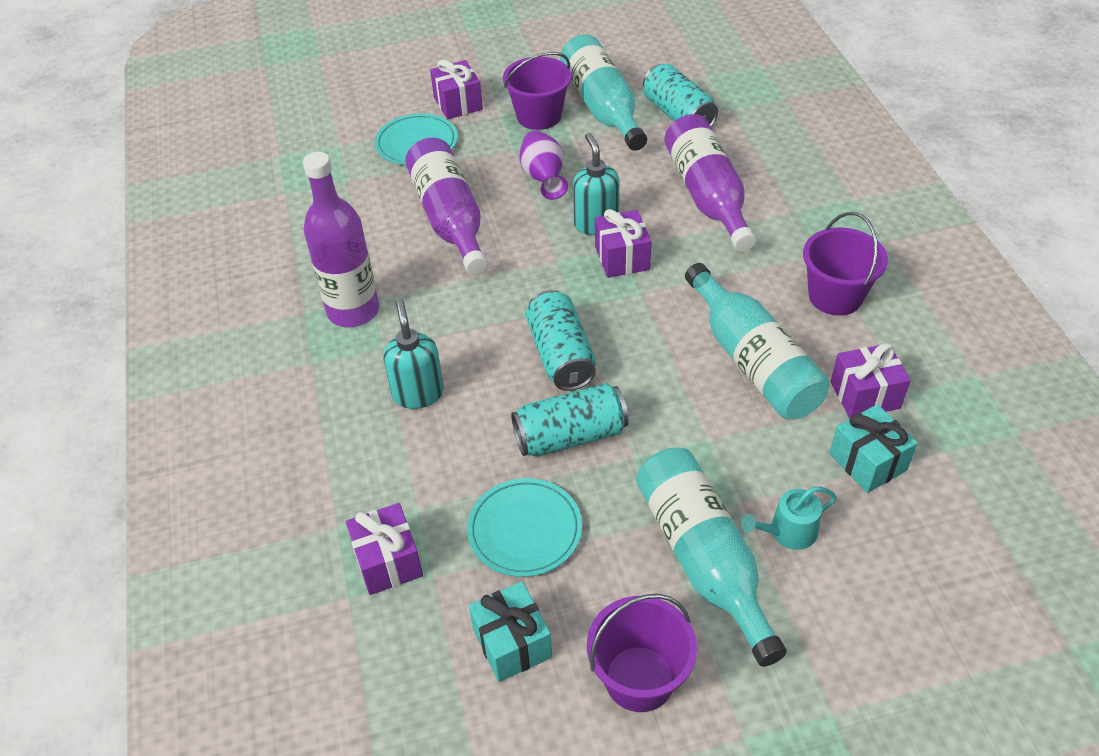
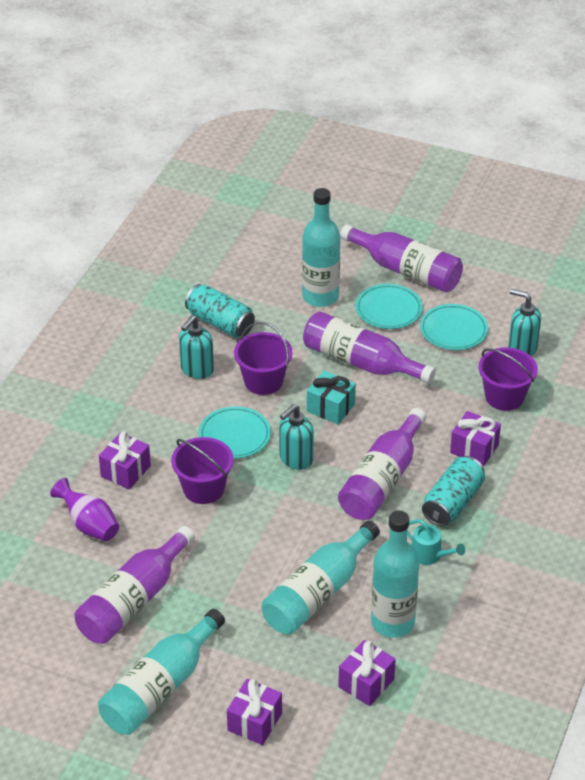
purple bottle: [303,152,379,327] [405,138,488,275] [664,114,756,252] = 3 -> [74,526,195,644] [303,312,436,384] [338,408,427,520] [340,224,463,293] = 4
turquoise bottle: [560,34,647,151] [636,448,787,667] [685,263,830,419] = 3 -> [98,609,225,735] [262,521,380,634] [302,188,340,307] [371,511,419,638] = 4
turquoise can: [511,383,629,457] [525,290,596,391] [643,64,718,127] = 3 -> [185,284,255,338] [422,456,485,527] = 2
turquoise gift: [469,581,552,682] [829,404,918,493] = 2 -> [307,371,356,424] = 1
turquoise plate: [375,113,458,165] [467,478,582,577] = 2 -> [199,406,271,459] [355,284,423,329] [420,304,488,350] = 3
turquoise soap dispenser: [383,299,444,409] [573,133,620,235] = 2 -> [179,315,214,379] [279,404,314,470] [508,289,541,356] = 3

